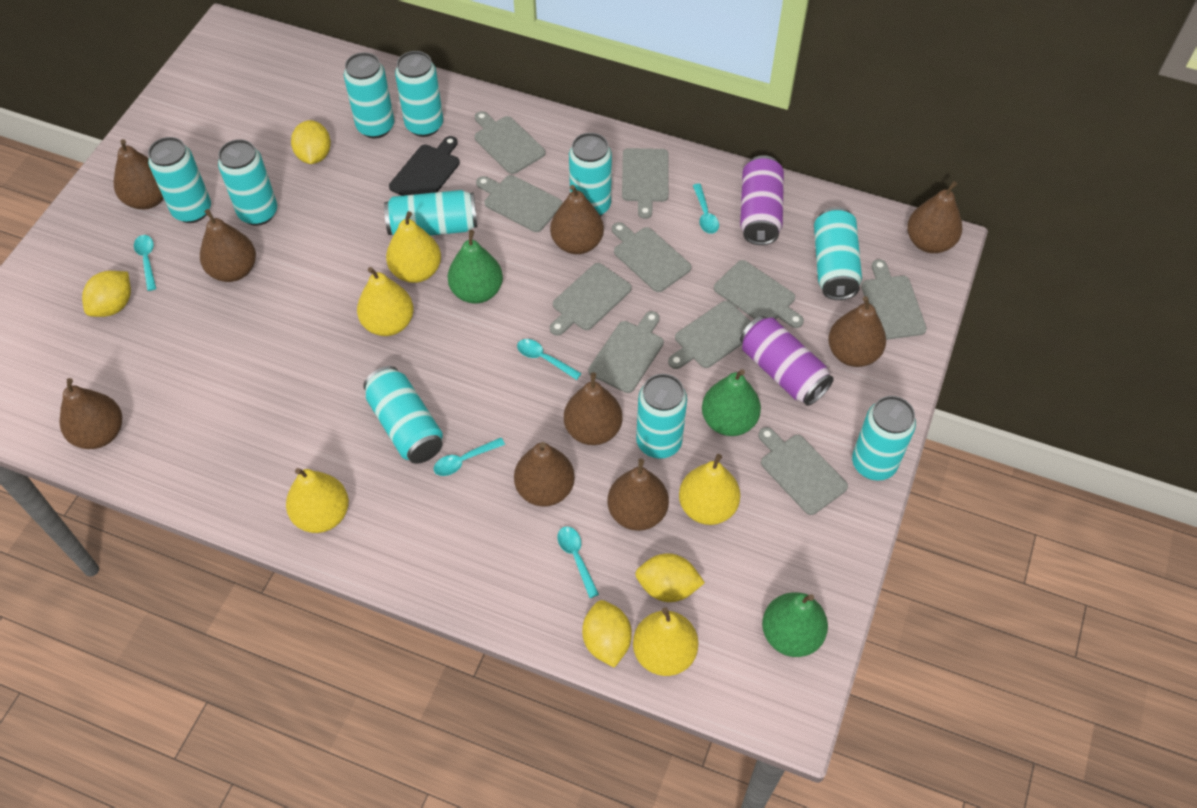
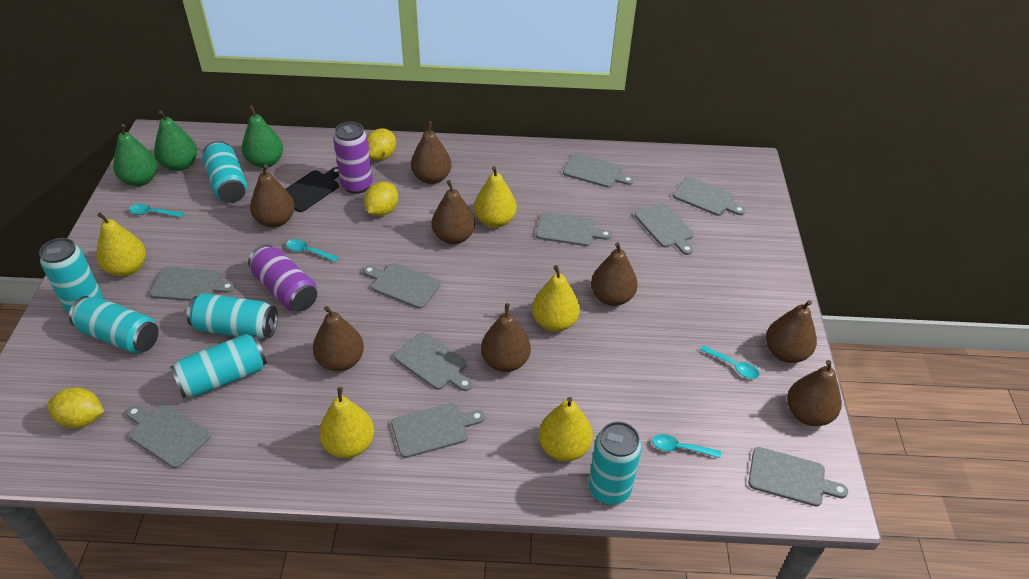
brown pear: [60,378,122,449] [114,139,164,209] [200,209,256,282] [514,442,575,506] [550,185,604,254] [564,372,623,445] [608,459,669,531] [828,296,886,367] [907,181,962,253] = 9 -> [250,165,295,228] [313,306,364,371] [411,121,451,184] [432,180,475,244] [481,303,531,372] [591,242,638,306] [766,300,817,363] [787,360,842,426] = 8
turquoise can: [148,137,211,223] [218,139,277,226] [344,52,394,138] [363,366,443,464] [384,190,477,236] [395,51,443,137] [569,133,612,216] [636,374,687,459] [814,207,862,300] [852,396,916,481] = 10 -> [39,238,103,313] [69,296,159,353] [170,334,267,398] [187,293,278,340] [203,141,247,203] [588,421,642,505] = 6
turquoise spoon: [134,235,156,291] [434,438,505,476] [517,339,582,380] [558,526,599,598] [693,184,719,234] = 5 -> [129,204,184,218] [286,239,339,262] [652,434,721,458] [700,345,759,379] = 4
yellow lemon: [82,271,131,317] [291,120,331,164] [582,600,632,668] [635,553,705,602] = 4 -> [47,387,104,428] [364,182,398,216] [367,128,396,160] = 3

